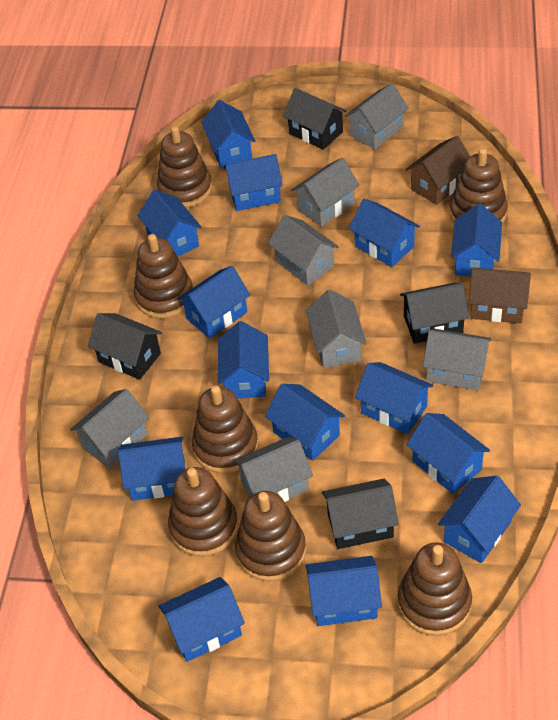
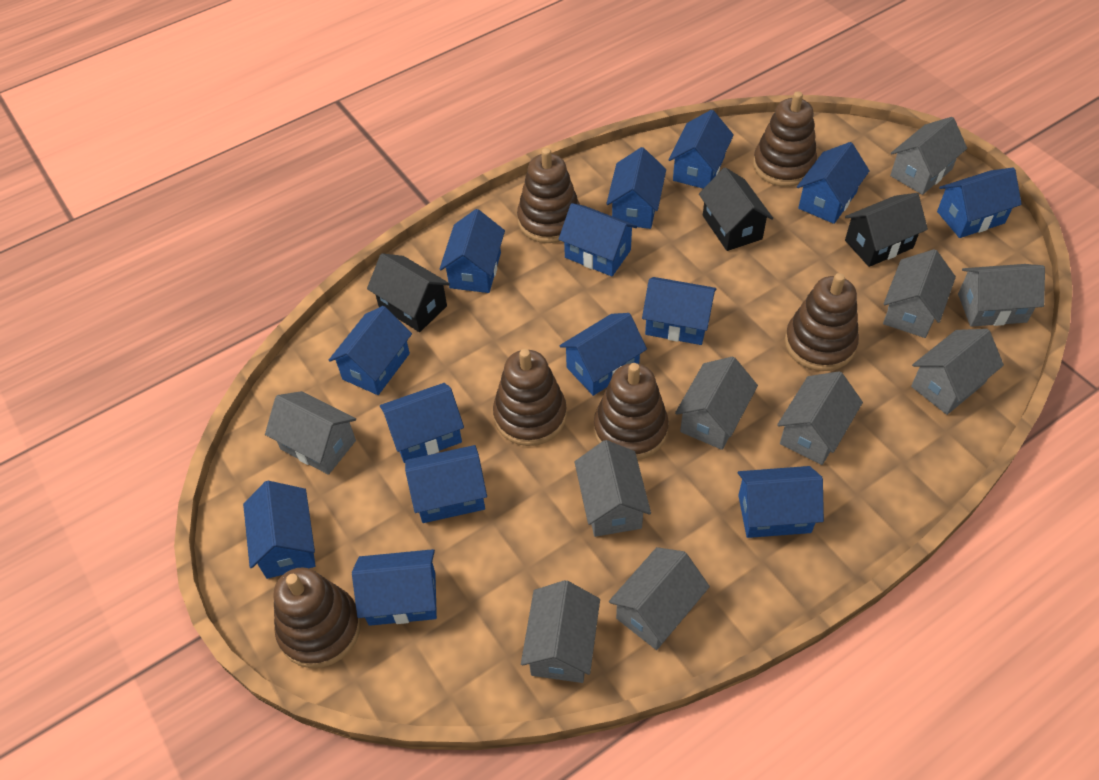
black house: [88,313,162,380] [283,88,347,150] [322,479,399,549] [400,283,469,344] = 4 -> [367,253,450,332] [699,167,773,251] [845,193,928,267] = 3
brown house: [406,136,470,205] [468,268,531,323] = 2 -> none = 0
brown stacking toy: [134,234,193,319] [157,126,212,208] [168,467,238,557] [192,386,258,473] [235,491,306,582] [398,542,472,636] [449,148,508,224] = 7 -> [273,567,361,668] [493,349,567,446] [517,148,580,243] [594,363,669,460] [753,91,817,187] [785,273,859,371] = 6
grey house: [70,389,149,469] [233,437,313,502] [268,215,339,286] [291,158,359,227] [306,290,367,368] [345,83,409,149] [423,329,491,391] = 7 -> [265,391,356,475] [521,580,600,683] [575,440,651,537] [609,547,710,650] [675,357,758,450] [777,371,863,465] [883,249,956,338] [890,117,967,195] [911,329,1004,415] [958,264,1045,327] = 10

